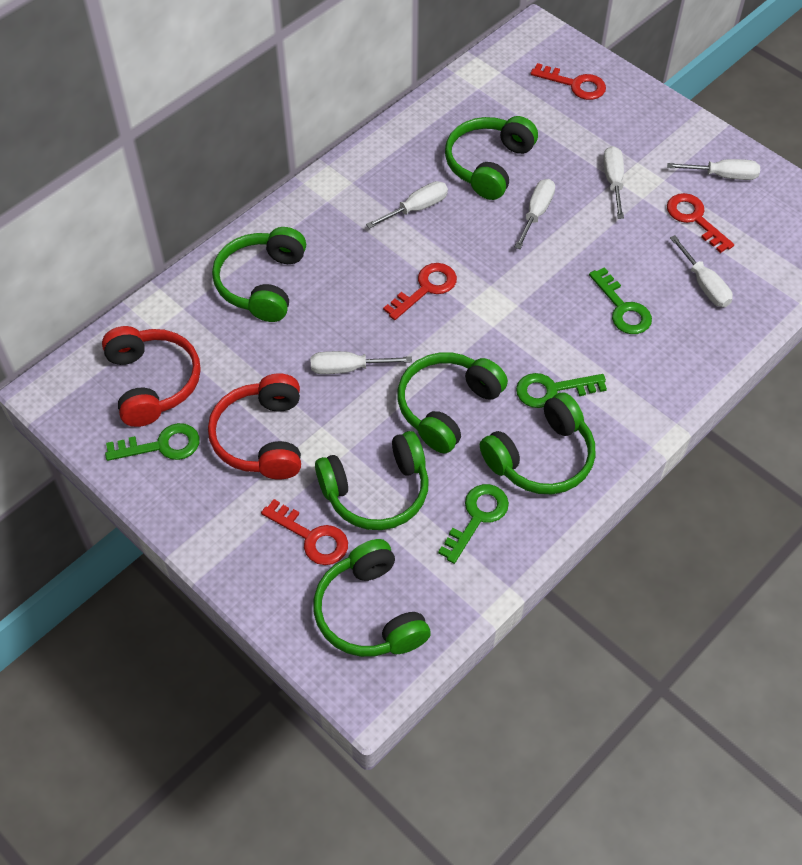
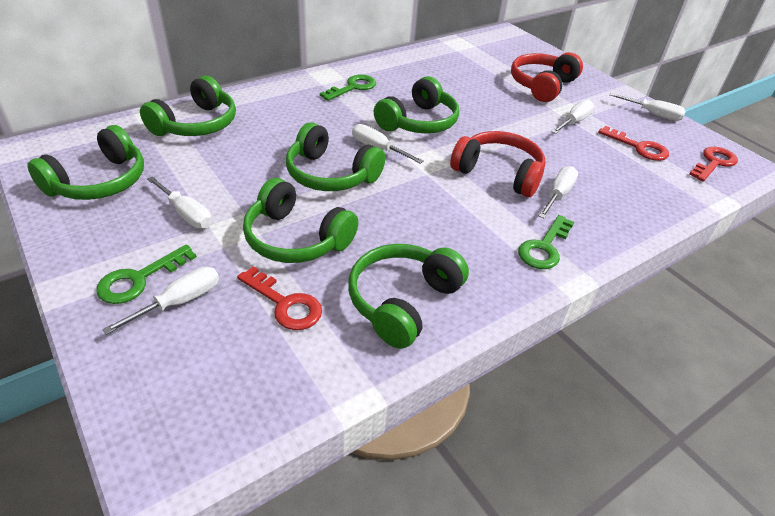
green key: [105,423,200,461] [438,484,509,564] [516,373,607,408] [589,267,652,334] = 4 -> [96,244,197,304] [320,75,376,101] [518,215,574,269] = 3
red key: [261,499,348,565] [383,263,457,320] [531,63,606,100] [667,193,734,253] = 4 -> [237,266,322,330] [598,126,669,161] [689,147,738,181] = 3

